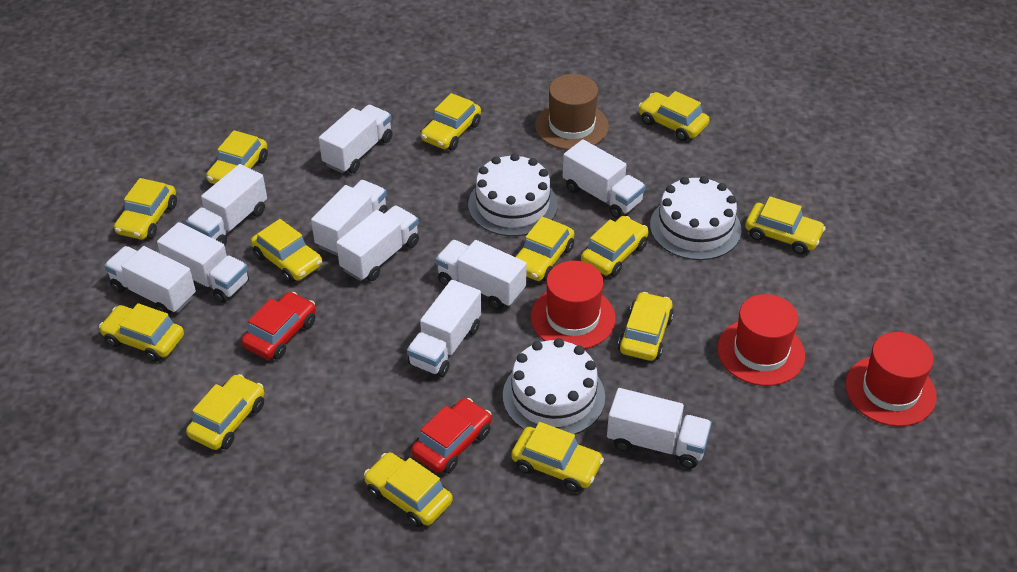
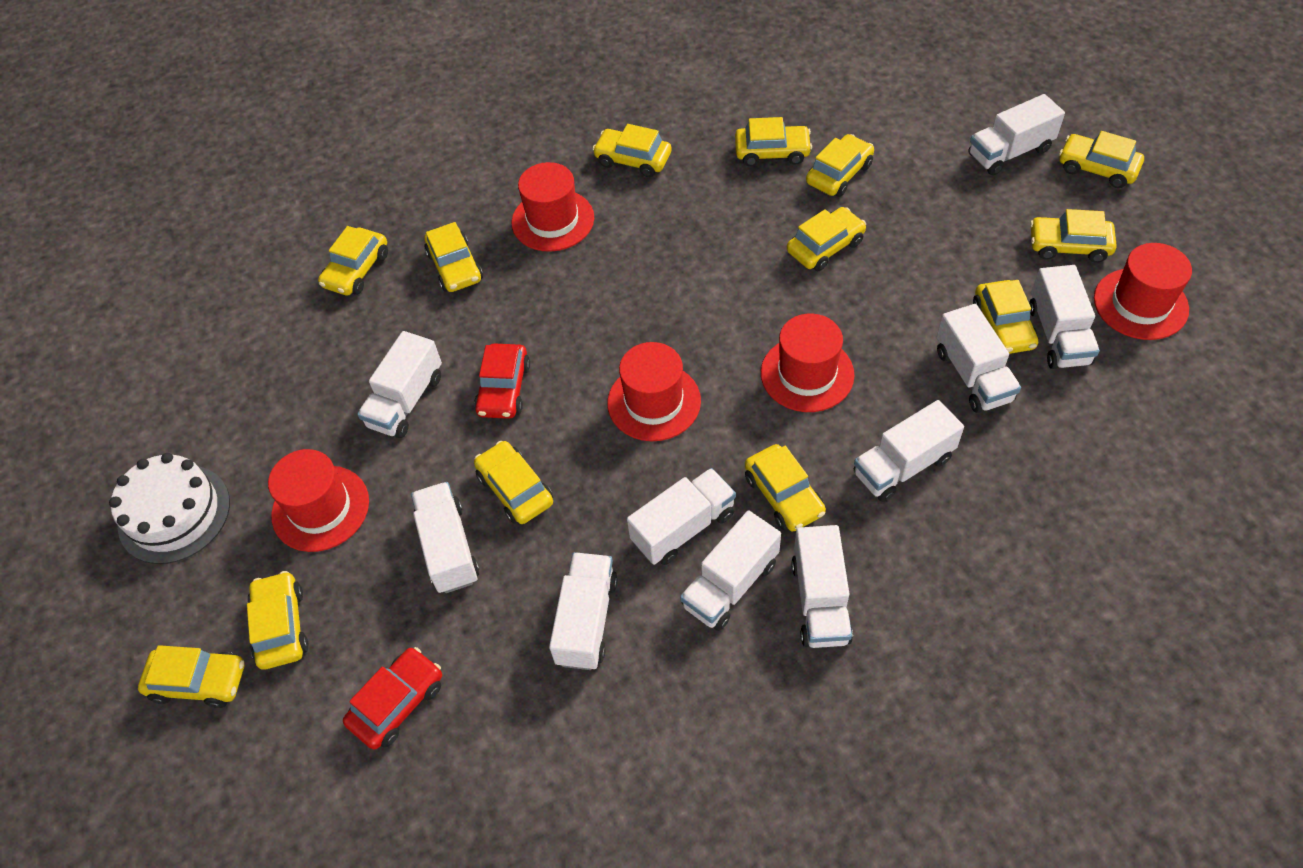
brown hat: [535,74,609,150] = 1 -> none = 0
red hat: [530,261,616,349] [717,294,805,386] [845,332,937,427] = 3 -> [268,449,369,552] [512,162,594,252] [607,342,701,441] [761,314,854,412] [1094,243,1192,340] = 5
white cake: [468,153,558,236] [503,338,605,435] [650,176,742,260] = 3 -> [109,453,230,564] = 1

